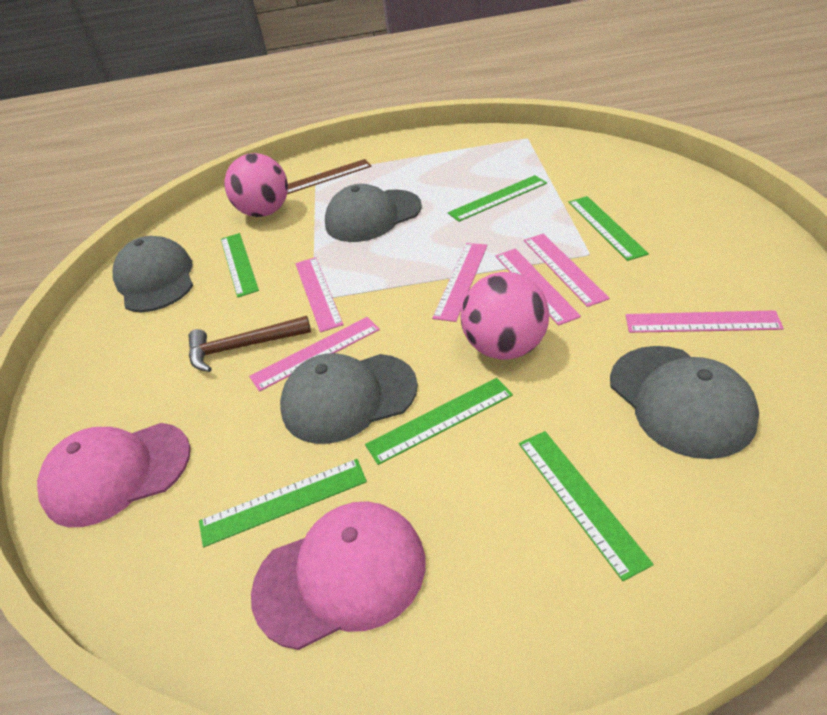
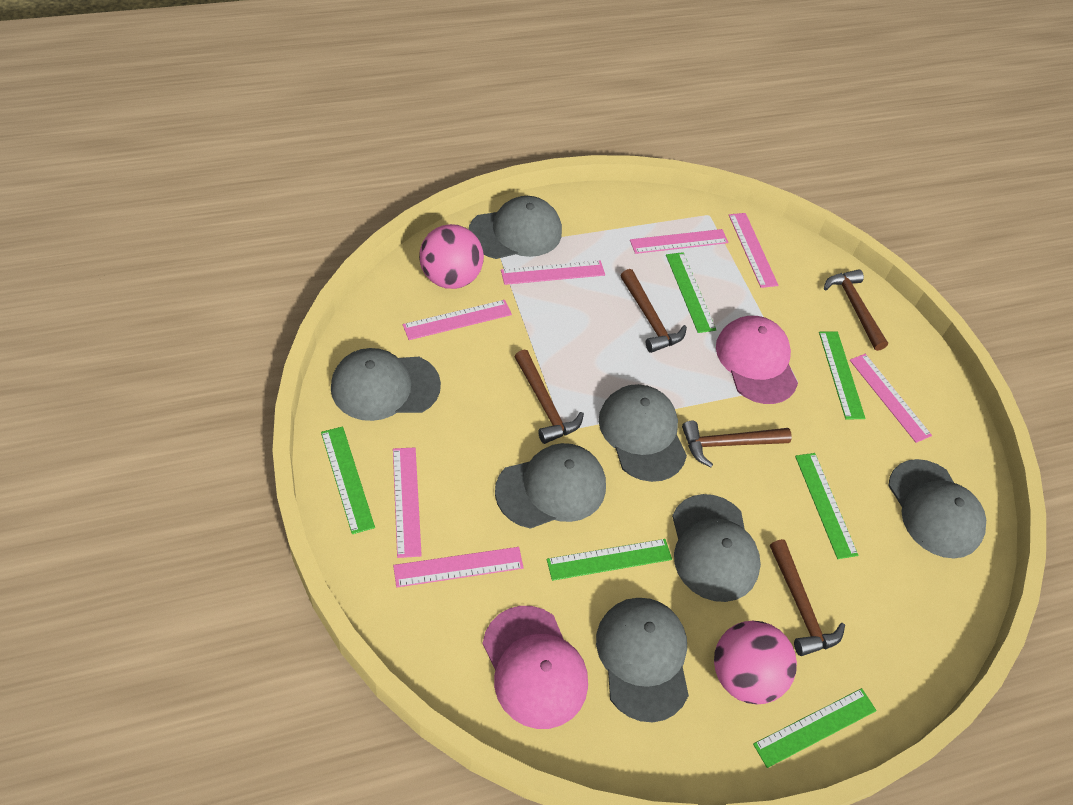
brown hammer: [189,316,311,372] = 1 -> [514,350,584,444] [620,269,687,353] [682,421,792,467] [770,539,845,656] [824,269,888,351] = 5
brown ruler: [287,159,371,194] = 1 -> none = 0
grey cap: [113,236,193,312] [280,353,418,444] [325,184,422,242] [610,346,759,459] = 4 -> [331,348,441,421] [469,196,562,259] [495,443,606,529] [596,598,689,722] [599,384,687,482] [672,494,761,602] [889,459,986,558] = 7
pink ruler: [249,317,380,392] [295,257,344,332] [432,243,487,322] [496,249,581,326] [524,234,610,307] [626,310,784,333] = 6 -> [393,448,422,558] [393,547,524,587] [403,300,512,340] [501,260,605,285] [630,229,728,254] [729,213,778,288] [850,354,932,443] = 7

